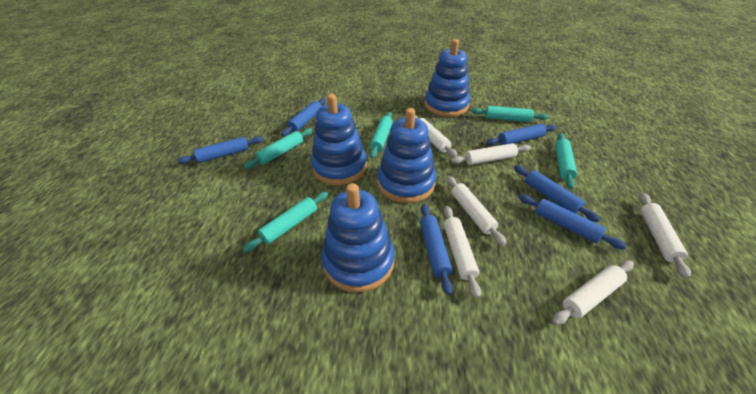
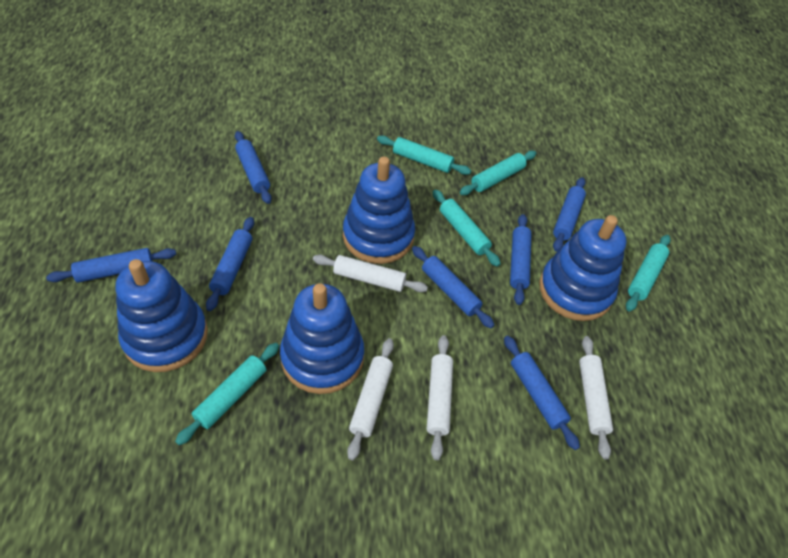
blue rolling pin: [177,136,263,164] [281,98,326,136] [420,204,453,295] [487,124,556,145] [514,165,600,222] [519,195,627,249] = 6 -> [46,248,176,283] [206,217,254,311] [235,131,272,204] [412,246,494,328] [504,336,580,450] [510,214,532,305] [553,177,586,252] = 7
white rolling pin: [415,115,458,157] [444,206,481,298] [447,176,507,246] [451,143,531,165] [552,260,634,325] [639,193,691,279] = 6 -> [313,255,428,292] [347,338,394,460] [427,335,453,460] [579,336,613,459] = 4

